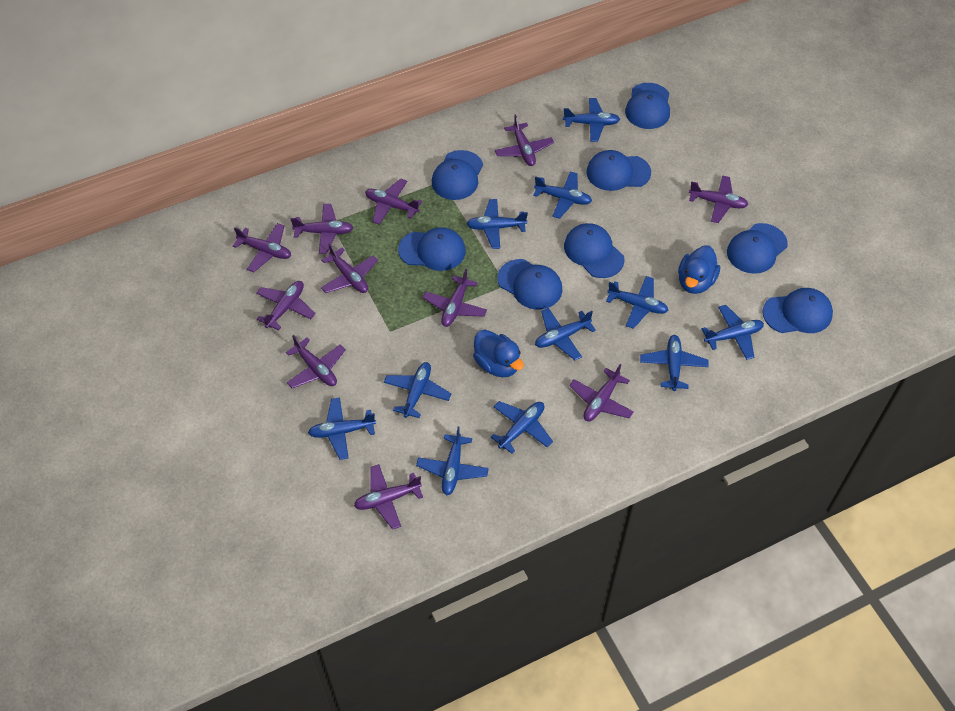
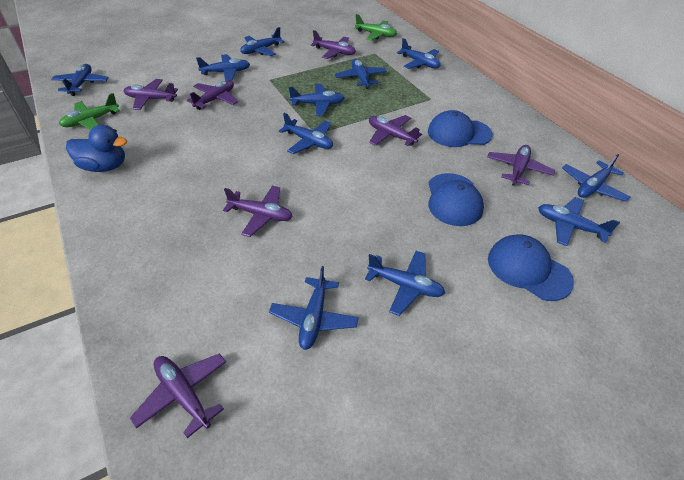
blue cap: [398,227,466,271] [432,150,483,200] [497,259,562,310] [564,223,625,278] [586,150,651,191] [625,83,670,129] [727,223,788,274] [763,288,833,333] = 8 -> [428,110,493,147] [428,173,484,226] [488,234,574,301] = 3
blue duck: [473,329,524,377] [678,246,720,294] = 2 -> [66,125,127,172] = 1
green plane: none = 0 -> [59,93,120,130] [354,14,397,41] = 2
purple plane: [233,223,291,272] [256,281,316,330] [286,335,346,388] [291,204,353,254] [321,243,378,293] [354,464,423,530] [365,178,422,225] [423,269,487,327] [495,115,554,166] [569,364,634,421] [689,175,749,223] = 11 -> [124,79,178,110] [130,354,226,438] [187,80,238,110] [223,186,293,237] [311,30,356,59] [369,115,422,146] [487,145,555,186] = 7

